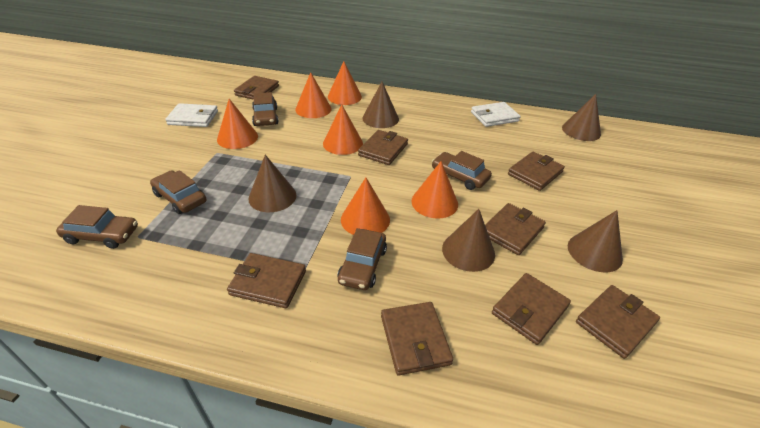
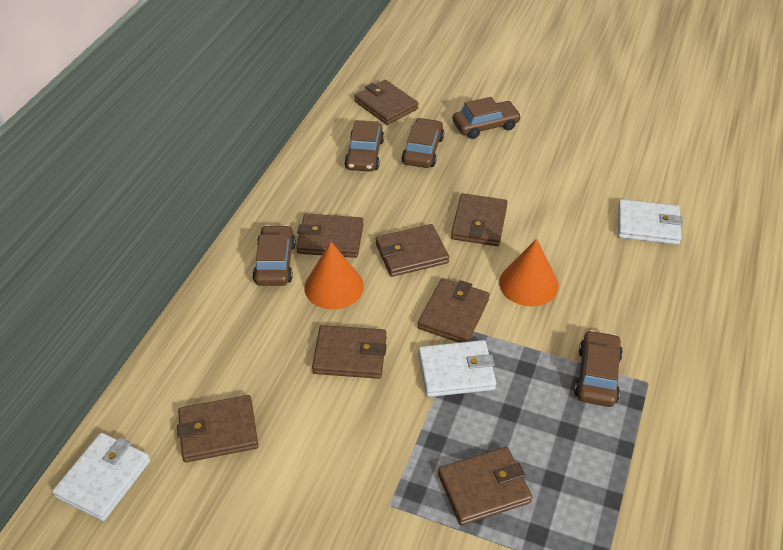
brown cone: [248,155,296,212] [362,82,399,128] [442,209,495,272] [562,94,601,141] [568,210,623,272] = 5 -> none = 0
orange cone: [217,99,258,149] [295,72,332,118] [323,104,363,155] [328,61,362,105] [341,177,390,235] [411,161,458,219] = 6 -> [304,242,364,309] [499,239,559,307] = 2
white wallet: [165,103,218,127] [471,102,521,127] = 2 -> [52,433,150,521] [418,340,496,397] [618,199,683,245] = 3

